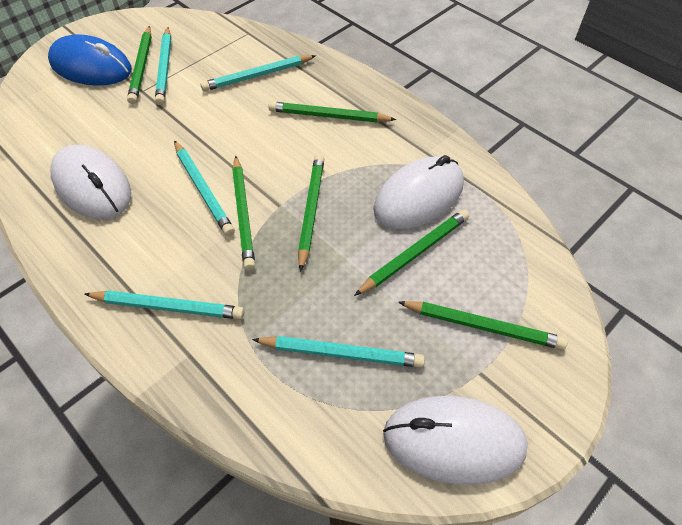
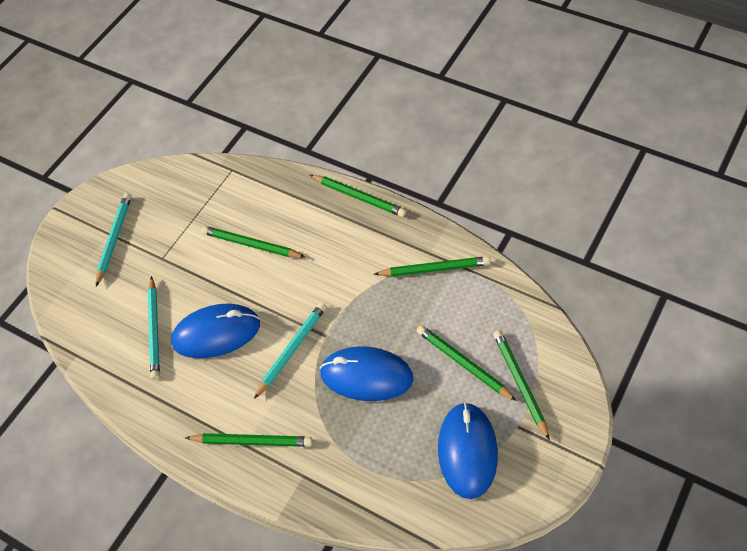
blue mouse: [48,34,132,86] = 1 -> [171,303,260,358] [320,346,413,401] [438,402,498,499] = 3
turquoise pencil: [84,291,245,319] [155,27,171,105] [174,140,235,236] [201,55,316,91] [252,336,425,368] = 5 -> [96,193,131,286] [148,276,160,380] [254,302,327,399] = 3
white mouse: [50,145,131,220] [373,155,464,229] [383,396,528,485] = 3 -> none = 0

